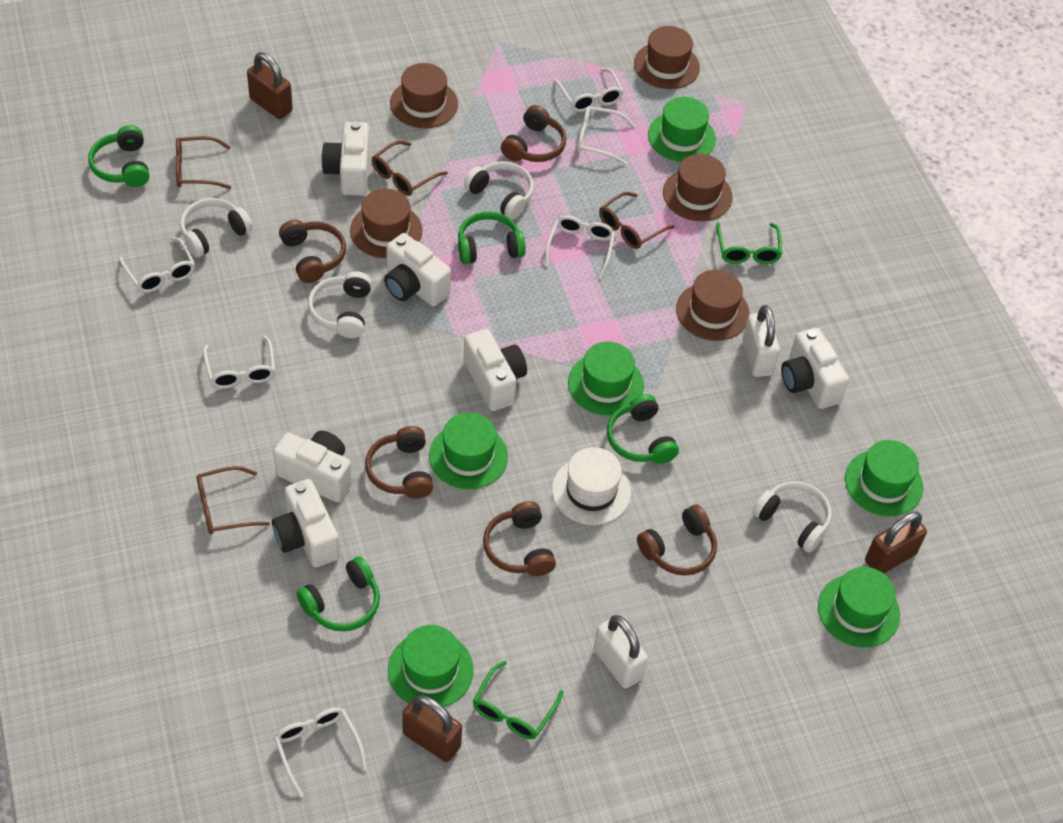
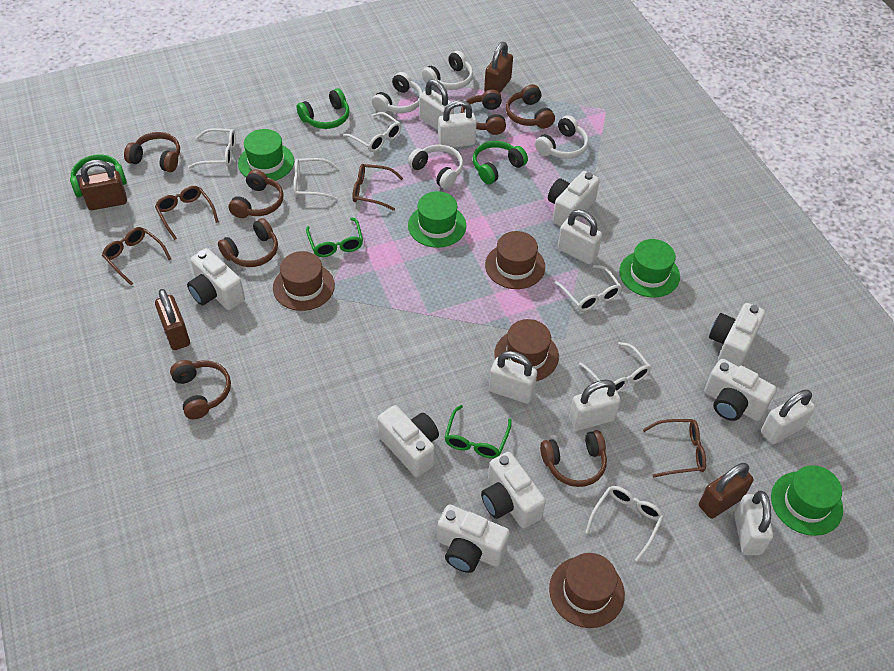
brown hat: [350,189,423,258] [390,63,458,128] [634,26,700,89] [663,154,733,221] [676,269,750,341] = 5 -> [273,251,335,311] [485,231,545,289] [495,319,559,381] [549,553,625,628] = 4
brown headphones: [279,220,346,283] [365,426,433,499] [483,501,556,576] [501,105,566,162] [637,505,717,576] = 5 -> [124,132,180,172] [170,360,231,419] [218,218,278,267] [228,169,283,218] [461,89,506,135] [506,84,555,129] [540,430,607,487] = 7
brown padlock: [247,52,293,119] [402,695,462,762] [865,511,927,573] = 3 -> [79,160,127,210] [155,289,190,350] [484,42,513,93] [699,463,754,519] = 4
green hat: [388,625,474,707] [429,412,508,489] [568,341,644,416] [648,97,716,162] [818,567,900,648] [845,440,923,516] = 6 -> [238,129,294,181] [408,191,467,248] [619,239,680,297] [771,465,843,536] = 4
green headphones: [88,125,150,187] [296,556,380,631] [458,211,526,264] [607,394,679,464] = 4 -> [70,154,127,197] [296,88,349,129] [473,141,528,184] = 3
white camera: [272,479,340,568] [273,431,352,502] [321,121,370,196] [384,233,451,306] [464,329,527,411] [781,328,849,409] = 6 -> [187,248,245,310] [377,405,439,477] [437,504,510,573] [481,452,546,529] [548,171,600,226] [704,359,777,421] [709,303,766,366] = 7
white hat: [552,447,631,525] = 1 -> none = 0
white padlock: [594,615,648,688] [742,305,780,377] = 2 -> [419,79,454,130] [438,100,477,148] [489,351,537,404] [558,210,602,264] [569,380,621,431] [734,491,773,555] [761,390,815,444] = 7

